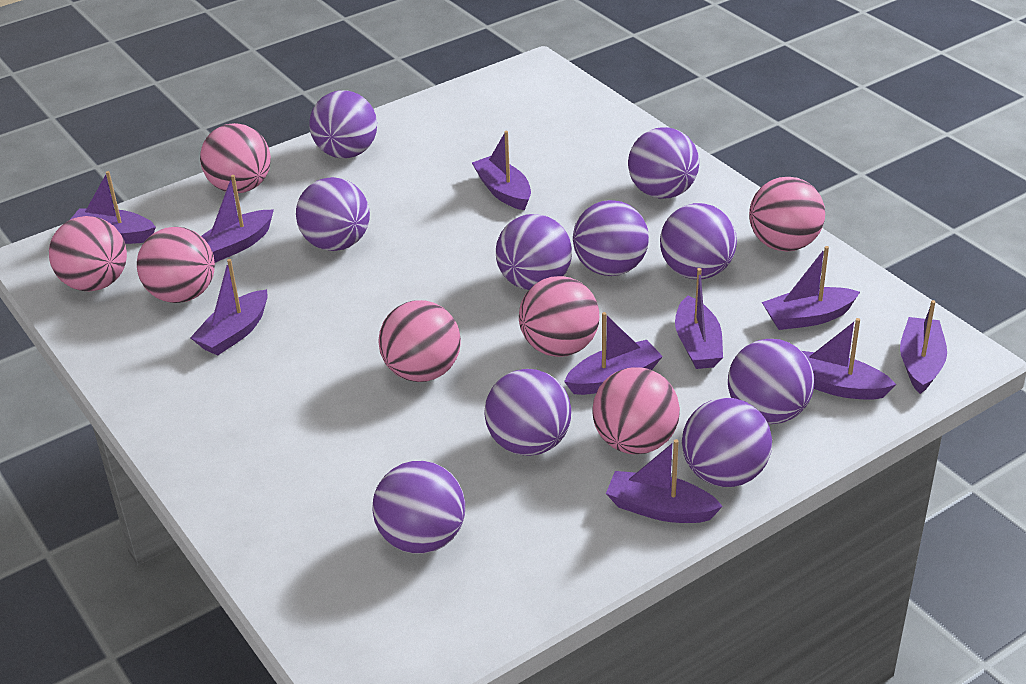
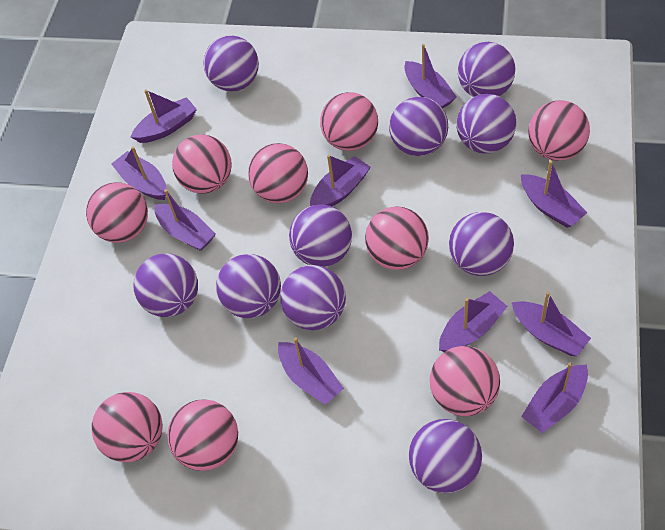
pink ball: [49,216,127,291] [137,227,215,303] [200,123,271,193] [378,300,461,382] [519,276,599,357] [592,367,680,454] [749,177,825,251] = 7 -> [86,182,148,243] [91,392,163,462] [167,399,238,471] [172,134,232,194] [248,143,308,203] [320,92,378,151] [365,206,429,270] [430,346,500,416] [528,100,590,161] = 9

